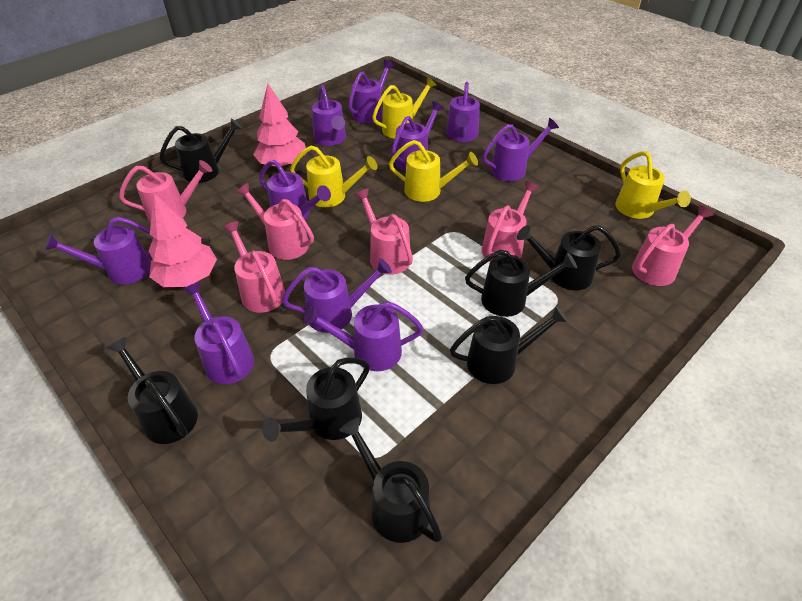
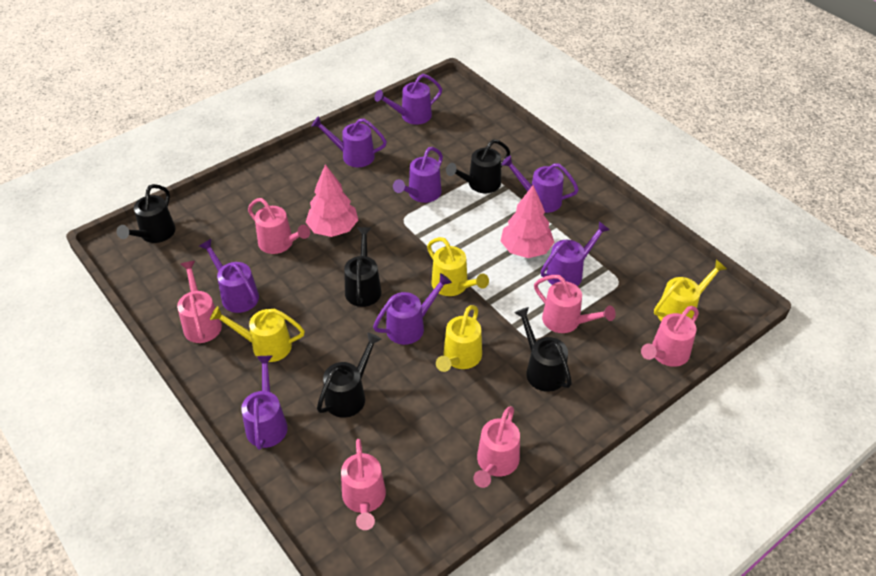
black watering can: [106,337,198,444] [160,119,243,183] [262,358,370,442] [339,417,442,543] [450,306,568,384] [465,250,577,317] [517,225,621,290] = 7 -> [116,184,176,243] [317,332,382,418] [344,227,382,307] [446,139,510,193] [515,307,572,392] = 5
purple watering can: [45,217,151,284] [182,282,254,384] [259,160,331,220] [282,258,392,333] [303,301,423,371] [312,85,346,146] [348,60,394,123] [391,101,444,171] [446,82,480,142] [482,118,559,181] = 10 -> [199,239,259,313] [241,356,288,450] [311,116,387,167] [373,273,452,345] [374,74,442,125] [393,147,443,203] [501,155,579,213] [541,221,610,286] = 8

